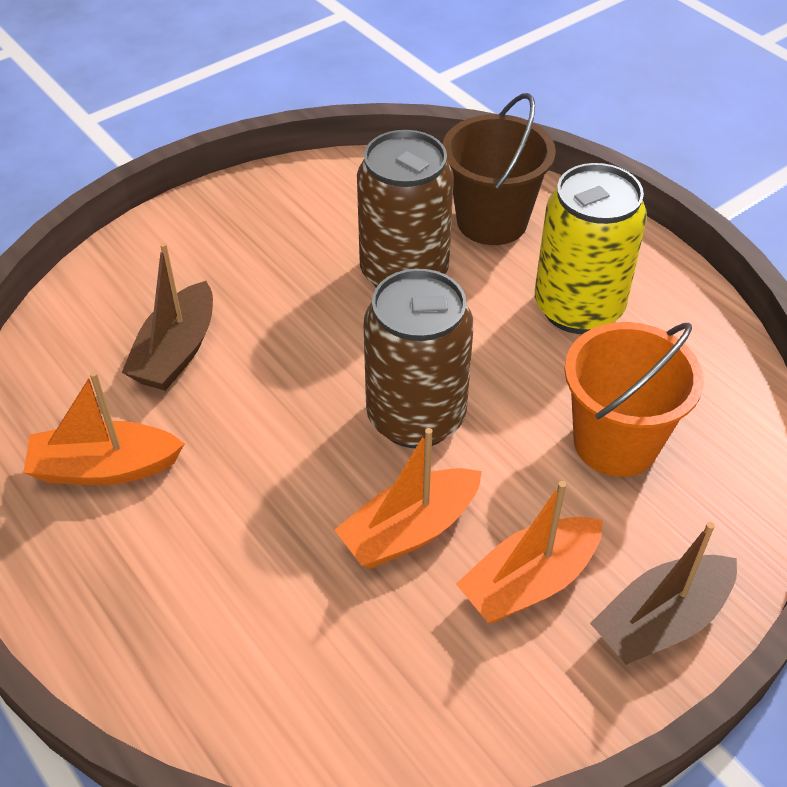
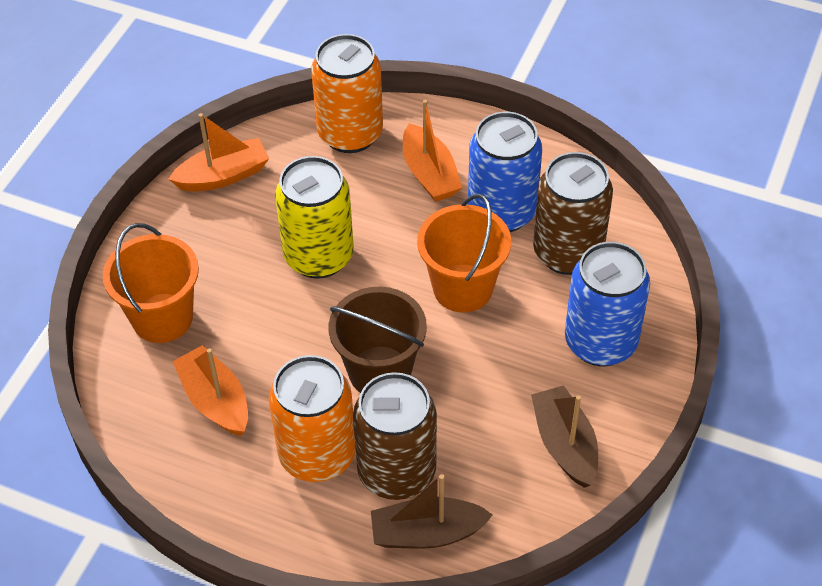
blue can: none = 0 -> [468,112,542,232] [565,242,650,366] = 2
orange bucket: [564,322,704,477] = 1 -> [103,223,199,343] [417,194,511,313] = 2
orange can: none = 0 -> [269,355,356,482] [311,34,383,153] = 2

